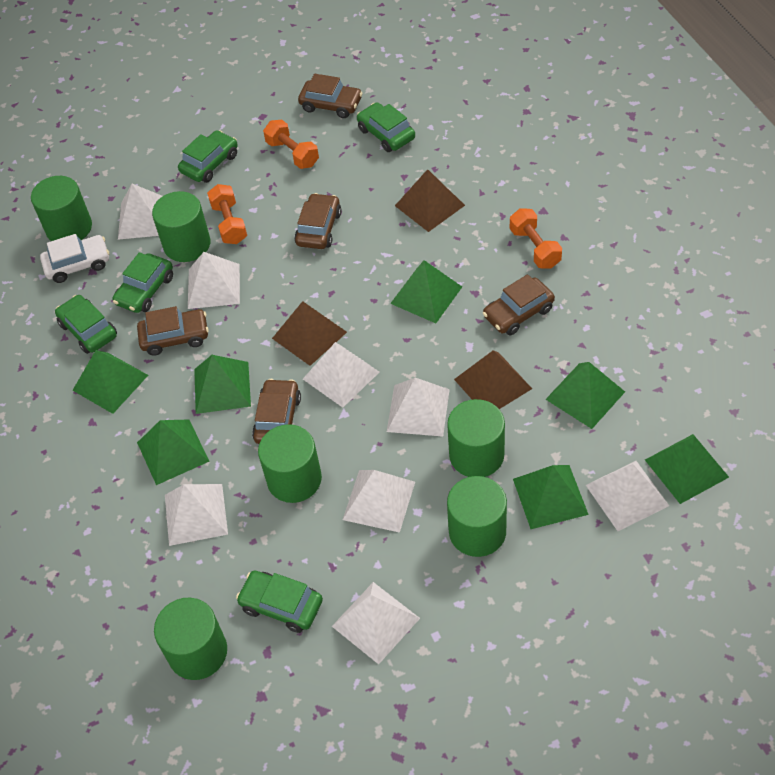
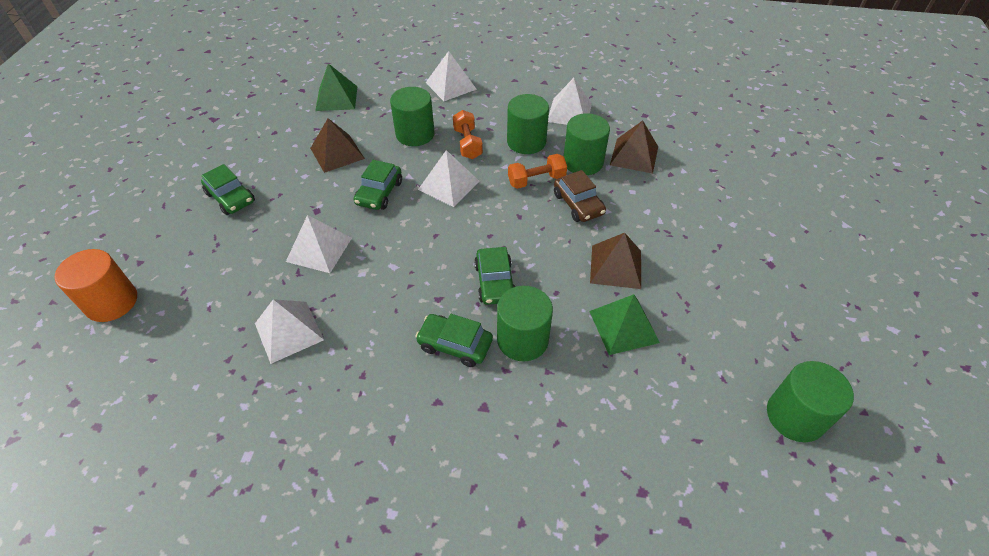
brown car: [137,306,209,356] [252,379,301,444] [294,193,342,249] [298,74,362,118] [483,274,555,335] = 5 -> [554,170,606,222] = 1
green car: [55,295,117,354] [112,252,173,313] [178,130,238,183] [236,571,323,633] [357,102,415,152] = 5 -> [201,164,255,215] [354,160,402,210] [415,314,493,367] [474,247,515,305] = 4
green cylinder: [31,176,92,241] [152,191,211,262] [154,598,227,680] [258,424,322,503] [447,399,505,477] [447,476,507,557] = 6 -> [390,87,434,146] [497,286,553,361] [507,94,549,154] [564,113,610,175] [767,361,854,442] = 5
green pyramid: [73,350,148,414] [137,420,209,485] [194,355,251,414] [390,260,462,323] [513,465,589,529] [545,362,625,429] [645,434,729,504] = 7 -> [315,63,357,111] [589,294,660,355] = 2
orange cylinder: none = 0 -> [54,249,137,322] = 1
orange dumbbell: [207,184,247,244] [263,120,319,169] [510,208,562,268] = 3 -> [453,110,483,159] [508,154,567,189] = 2
white car: [40,234,109,283] = 1 -> none = 0
white pyramid: [118,184,163,240] [165,484,228,546] [188,252,240,309] [303,342,379,408] [332,582,420,664] [342,470,415,533] [387,377,450,437] [586,461,669,531] = 8 -> [255,299,324,364] [286,215,352,273] [418,150,480,207] [426,51,477,101] [548,78,592,125] = 5

